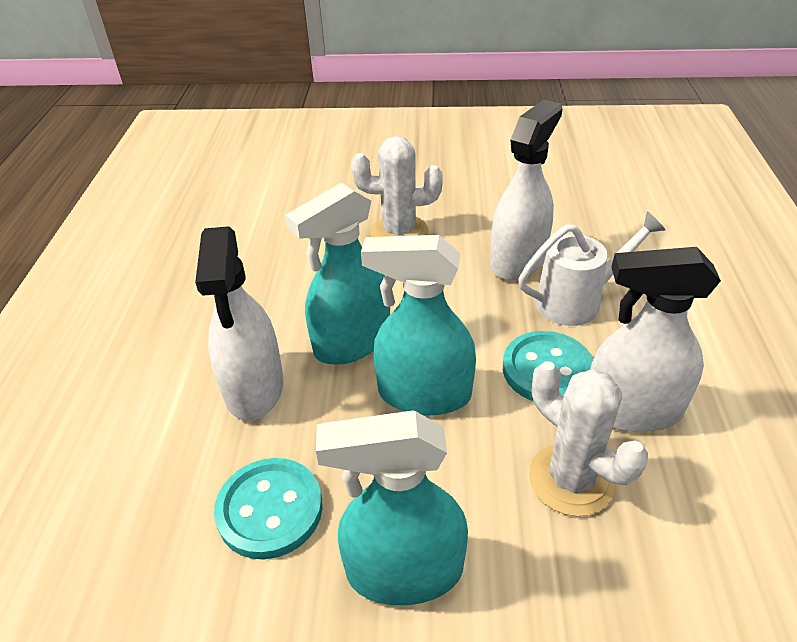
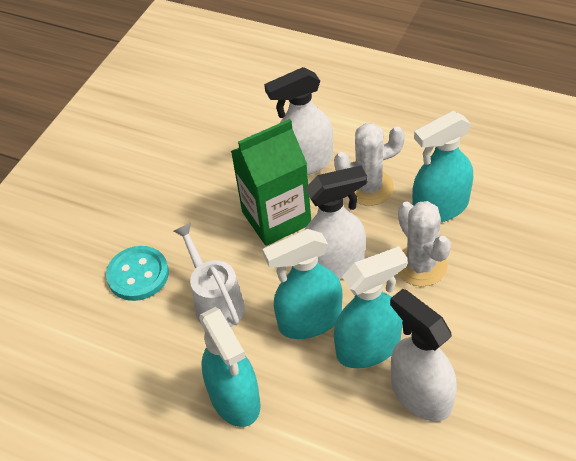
green carton: none = 0 -> [231,119,311,246] = 1
turquoise button: [214,458,323,560] [503,331,593,401] = 2 -> [106,246,169,301] = 1
turquoise spray bottle: [285,182,390,365] [316,411,468,605] [361,235,476,415] = 3 -> [199,307,261,427] [263,229,342,339] [334,246,408,368] [412,111,473,222] = 4

